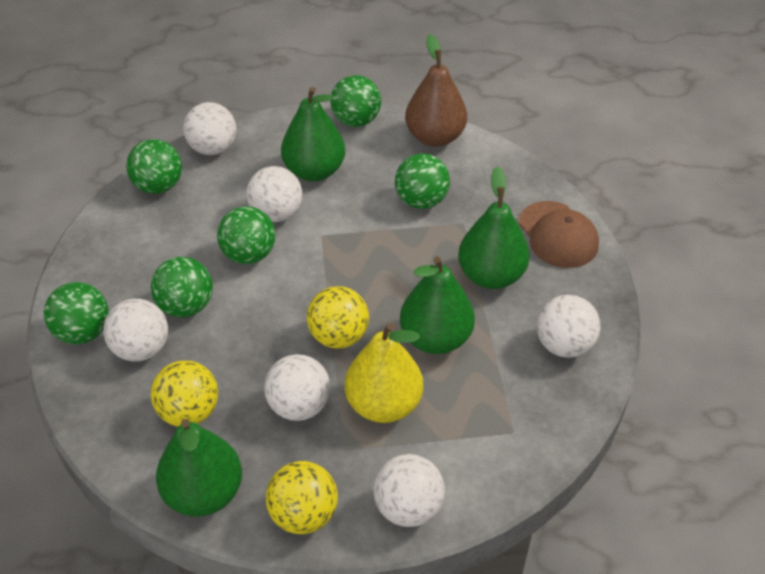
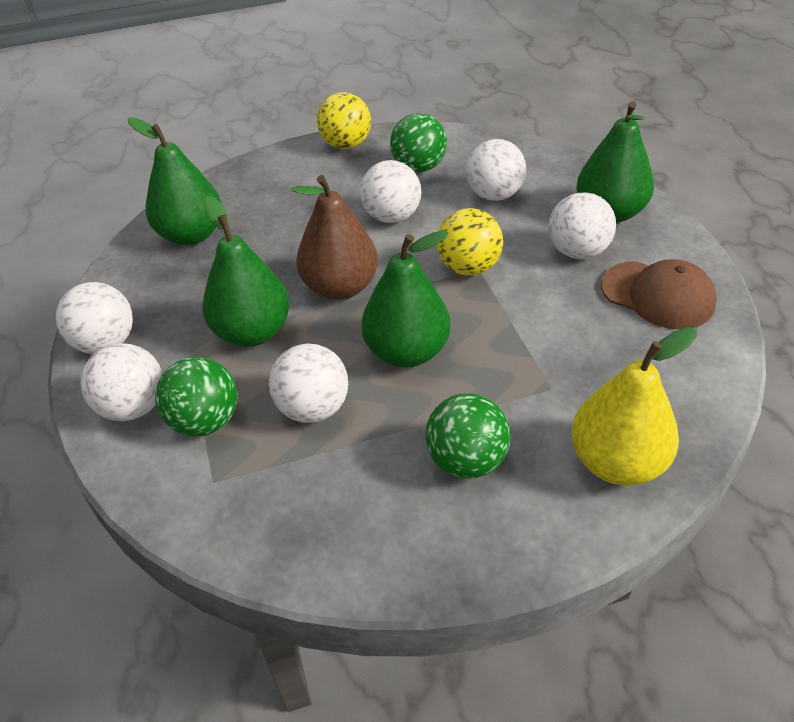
green ball: [44,282,109,344] [126,139,182,194] [151,257,213,317] [217,206,276,264] [330,75,381,127] [395,154,450,209] = 6 -> [155,357,238,437] [390,113,447,172] [425,394,511,479] = 3
yellow ball: [151,360,218,427] [266,461,338,534] [307,286,369,349] = 3 -> [317,92,371,149] [437,208,503,276] = 2

